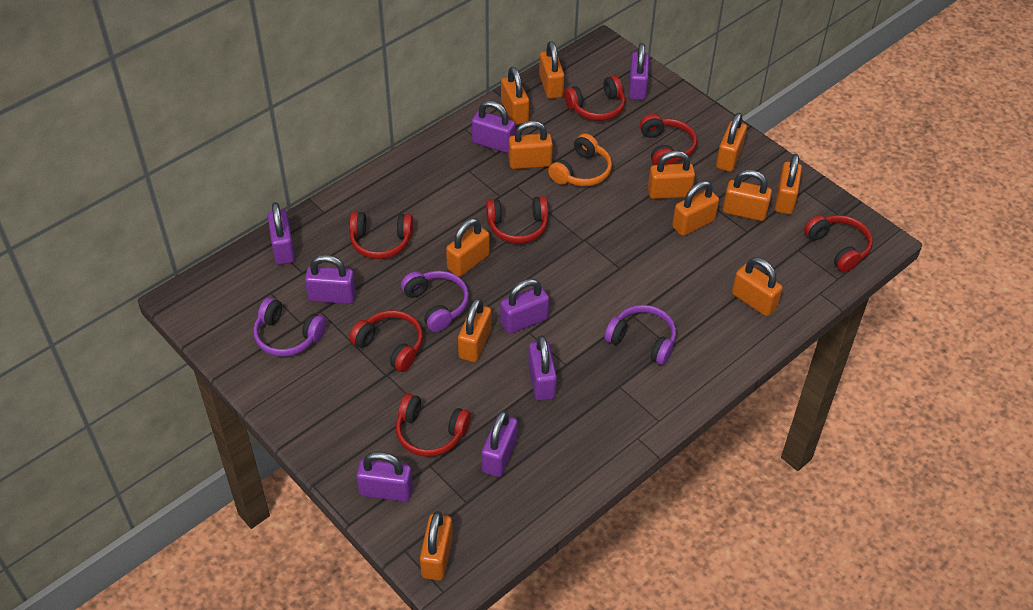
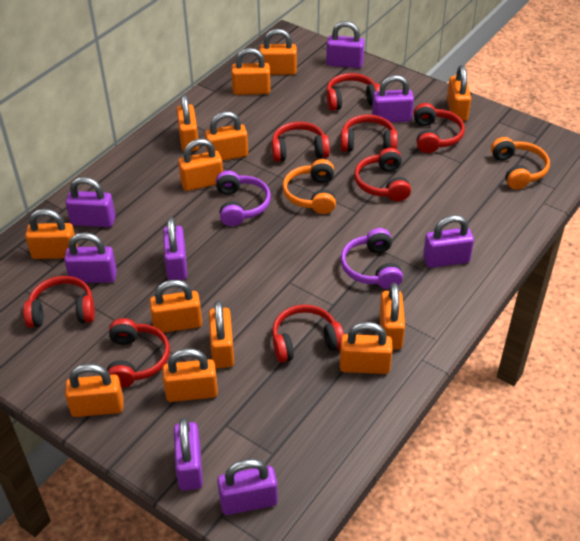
orange headphones: [548,133,612,186] = 1 -> [282,159,336,214] [491,137,550,190] = 2
orange padlock: [420,511,453,581] [446,218,490,277] [458,298,492,362] [501,67,529,125] [509,121,553,169] [539,41,564,99] [648,151,695,199] [672,181,719,236] [716,113,747,172] [723,170,772,221] [732,257,783,316] [775,154,802,214] = 12 -> [25,209,78,259] [65,364,124,417] [150,280,202,333] [162,348,218,402] [176,94,199,151] [178,139,223,191] [205,112,248,161] [209,300,234,368] [231,48,270,95] [259,29,297,75] [340,322,392,374] [379,283,405,350] [447,65,471,121] = 13
purple headphones: [253,298,326,357] [401,271,469,332] [604,305,676,365] = 3 -> [216,171,271,226] [341,228,403,289] = 2
red headphones: [349,211,413,259] [349,310,423,372] [396,393,471,457] [486,196,548,244] [564,75,625,121] [640,114,697,165] [804,215,873,272] = 7 -> [23,276,95,328] [107,318,170,388] [272,122,330,162] [272,305,344,363] [326,73,380,111] [341,114,398,152] [354,148,411,201] [414,103,465,153] = 8

